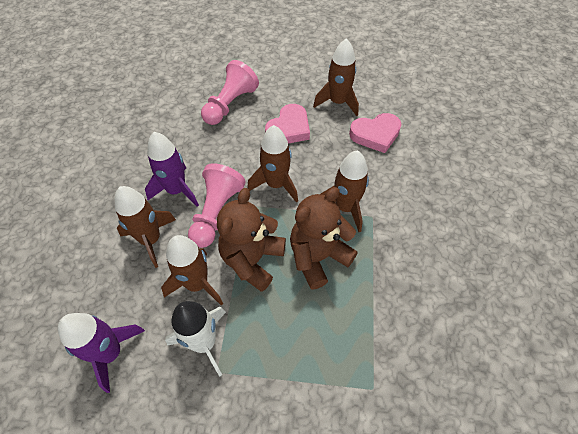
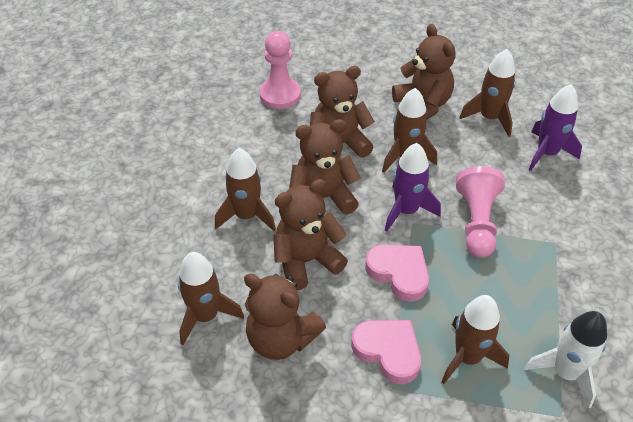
brown teddy bear: [217,188,286,292] [290,187,358,289] = 2 -> [244,274,326,360] [273,179,348,290] [289,119,361,215] [310,66,375,158] [392,24,456,120] = 5

